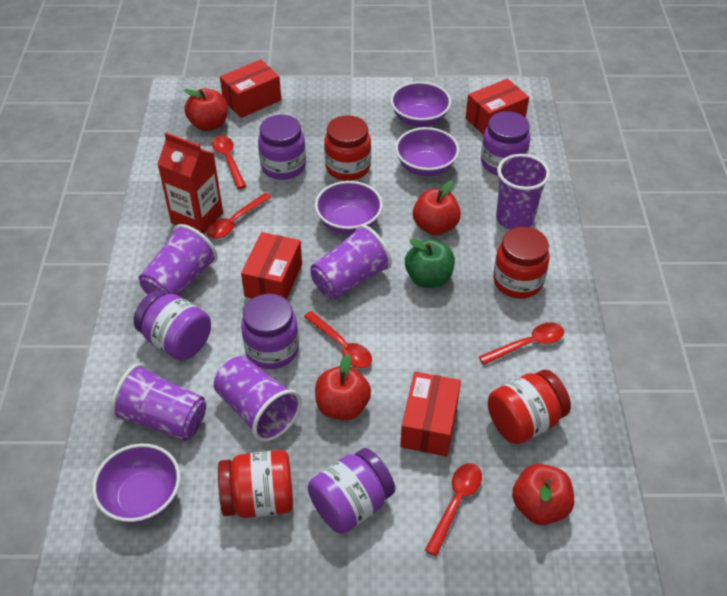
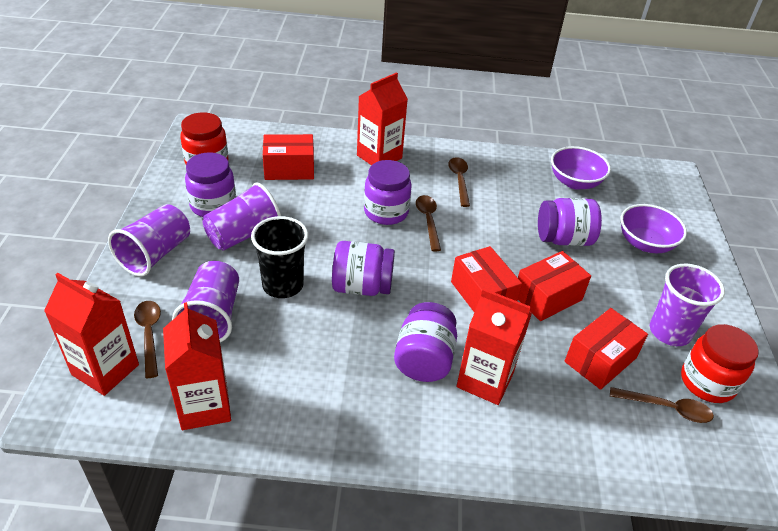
black cup: none = 0 -> [251,216,308,298] = 1
brown spoon: none = 0 -> [134,301,161,378] [416,195,441,252] [448,157,470,207] [610,387,714,423] = 4
green apple: [405,239,455,288] = 1 -> none = 0
purple bowl: [92,444,180,523] [315,181,383,235] [390,82,451,127] [395,127,459,176] = 4 -> [551,146,611,190] [620,204,687,253] = 2
purple cup: [111,363,206,441] [139,224,218,296] [214,356,302,442] [310,225,392,300] [496,154,550,230] = 5 -> [108,204,190,277] [172,261,239,343] [202,182,281,251] [650,264,725,346] = 4
red apple: [184,88,228,131] [315,354,371,420] [413,181,461,235] [512,464,574,525] = 4 -> none = 0
red carton: [158,133,223,234] = 1 -> [44,273,139,396] [163,302,231,430] [357,72,408,165] [456,288,532,405] = 4
red jar: [218,450,293,518] [324,115,371,181] [488,370,571,444] [493,227,550,298] = 4 -> [180,112,229,164] [681,324,759,403] = 2
red spoon: [207,193,271,239] [212,135,246,189] [304,311,372,368] [425,463,482,556] [479,323,564,365] = 5 -> none = 0

